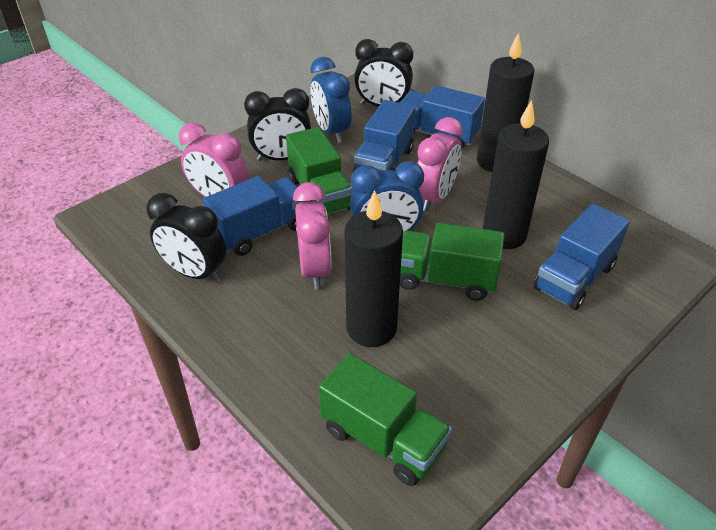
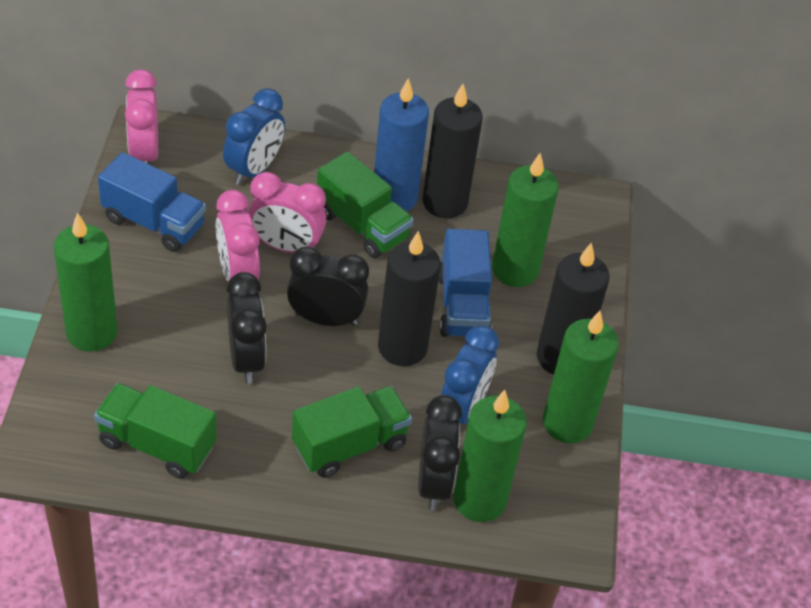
blue candle: none = 0 -> [374,78,429,212] = 1
blue truck: [203,176,307,256] [353,100,415,172] [400,85,485,149] [533,204,630,310] = 4 -> [98,152,206,252] [439,229,492,337] = 2
green candle: none = 0 -> [54,213,117,352] [454,390,527,522] [492,153,559,287] [543,311,619,443] = 4

